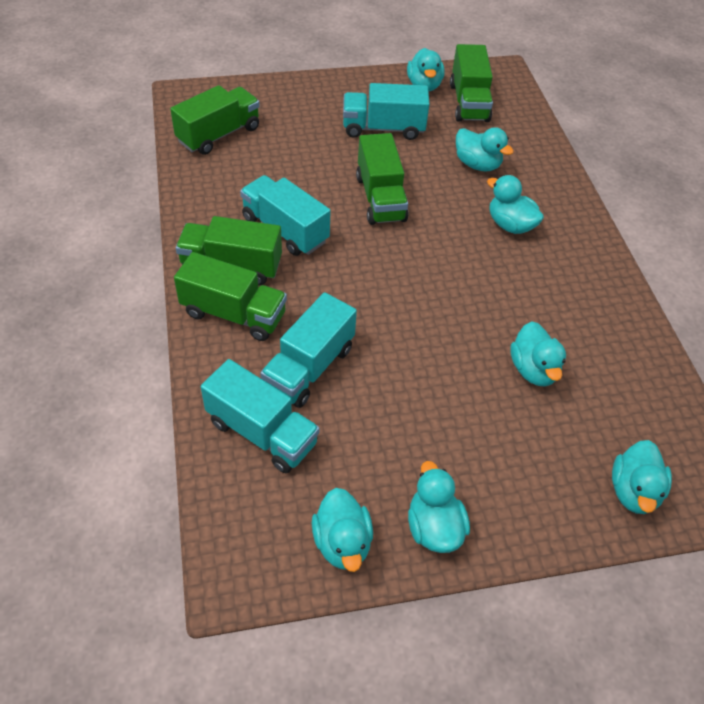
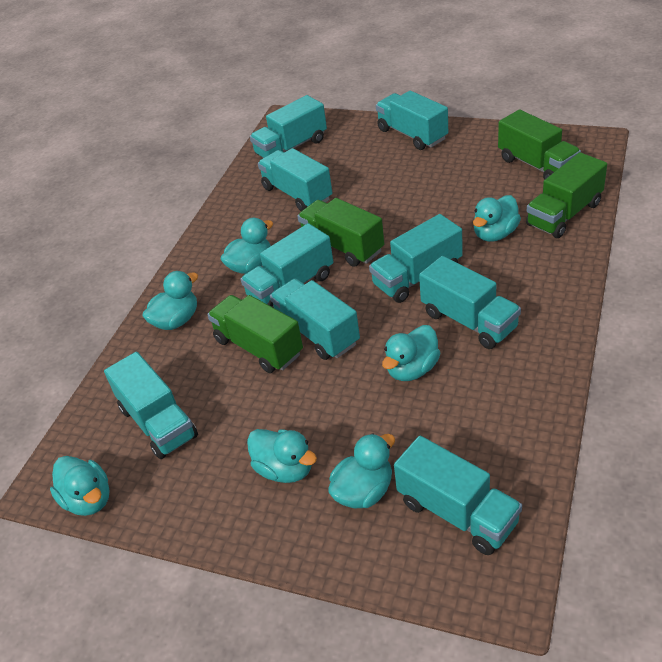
green truck: [170,85,260,155] [174,252,287,341] [176,216,282,285] [356,133,409,225] [450,44,493,122] = 5 -> [207,295,303,373] [297,198,384,267] [498,109,581,180] [526,152,607,238] = 4
turquoise truck: [201,359,320,473] [240,175,330,256] [260,292,357,408] [343,83,430,140] = 4 -> [104,352,198,459] [241,223,333,308] [250,95,327,158] [258,148,332,211] [270,278,360,360] [369,214,463,303] [376,91,448,150] [394,436,522,555] [419,256,521,349] = 9

